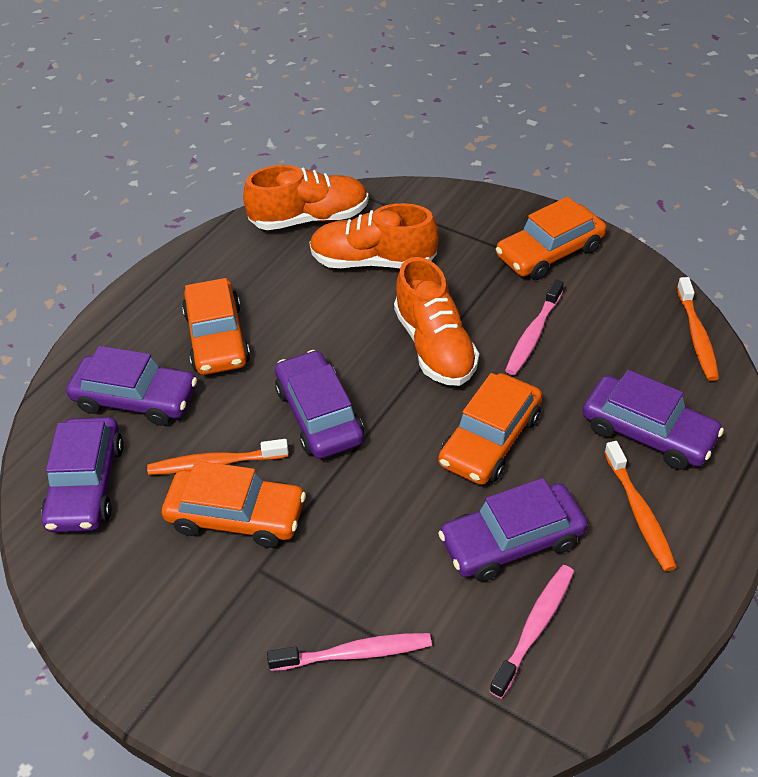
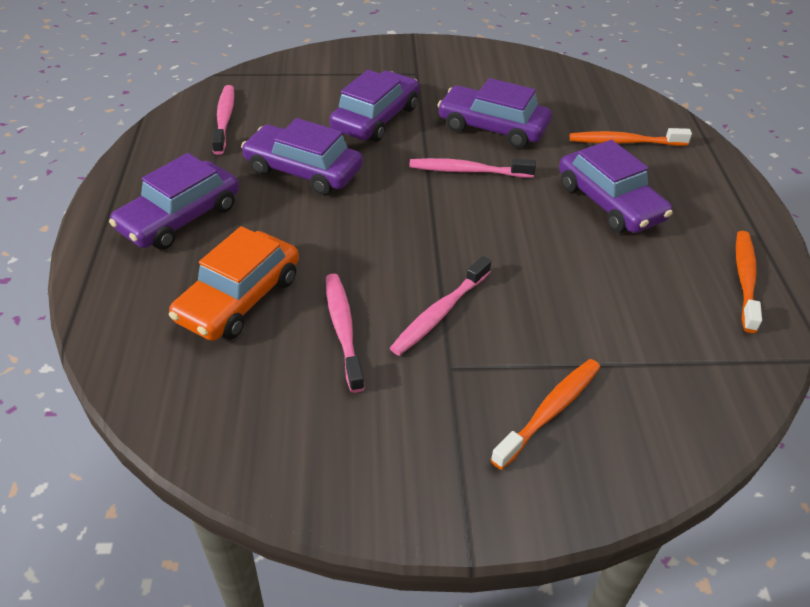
orange car: [162,461,306,548] [182,278,250,375] [438,373,542,485] [496,197,606,280] = 4 -> [169,226,299,341] = 1
orange shoe: [243,165,369,230] [309,203,439,268] [394,257,479,386] = 3 -> none = 0
pink toothbrush: [267,633,432,671] [490,565,574,699] [505,279,564,375] = 3 -> [212,85,234,155] [326,274,365,393] [390,256,491,356] [409,158,536,178] = 4

